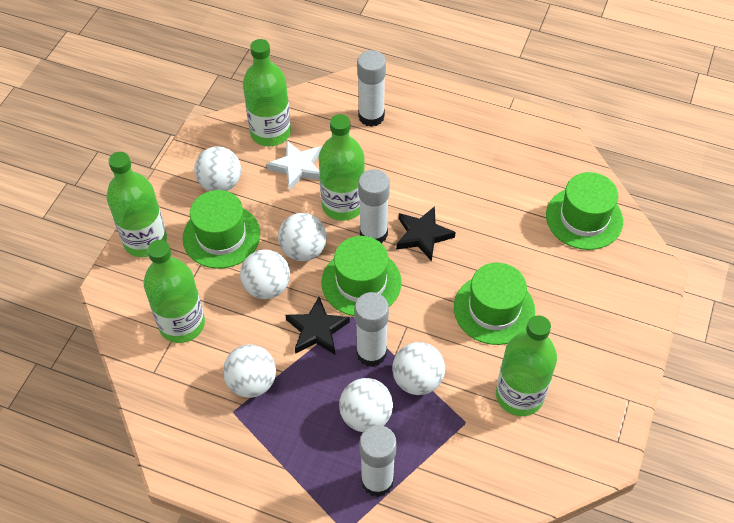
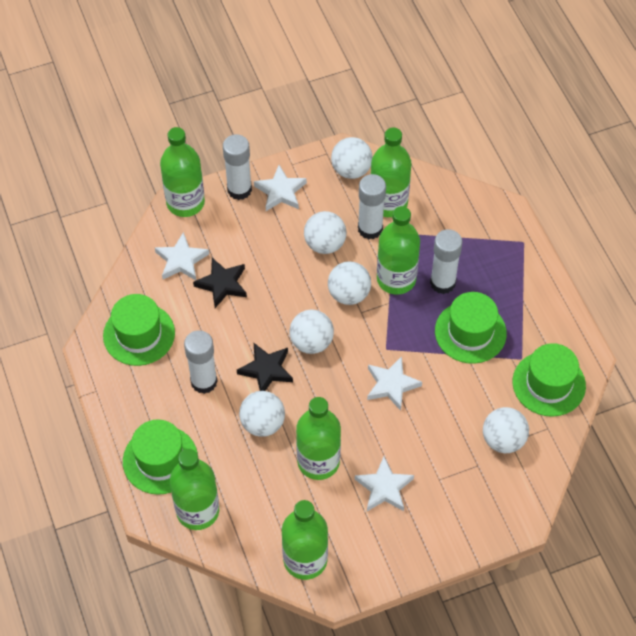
green bottle: [107,152,167,257] [143,240,205,343] [243,39,291,146] [318,114,365,221] [496,315,557,416] = 5 -> [160,127,205,217] [170,449,219,530] [282,500,328,580] [296,397,341,480] [371,128,411,217] [377,206,420,295] = 6
white star: [267,141,321,191] = 1 -> [155,232,209,280] [254,165,307,211] [355,457,414,511] [367,356,422,411] = 4

